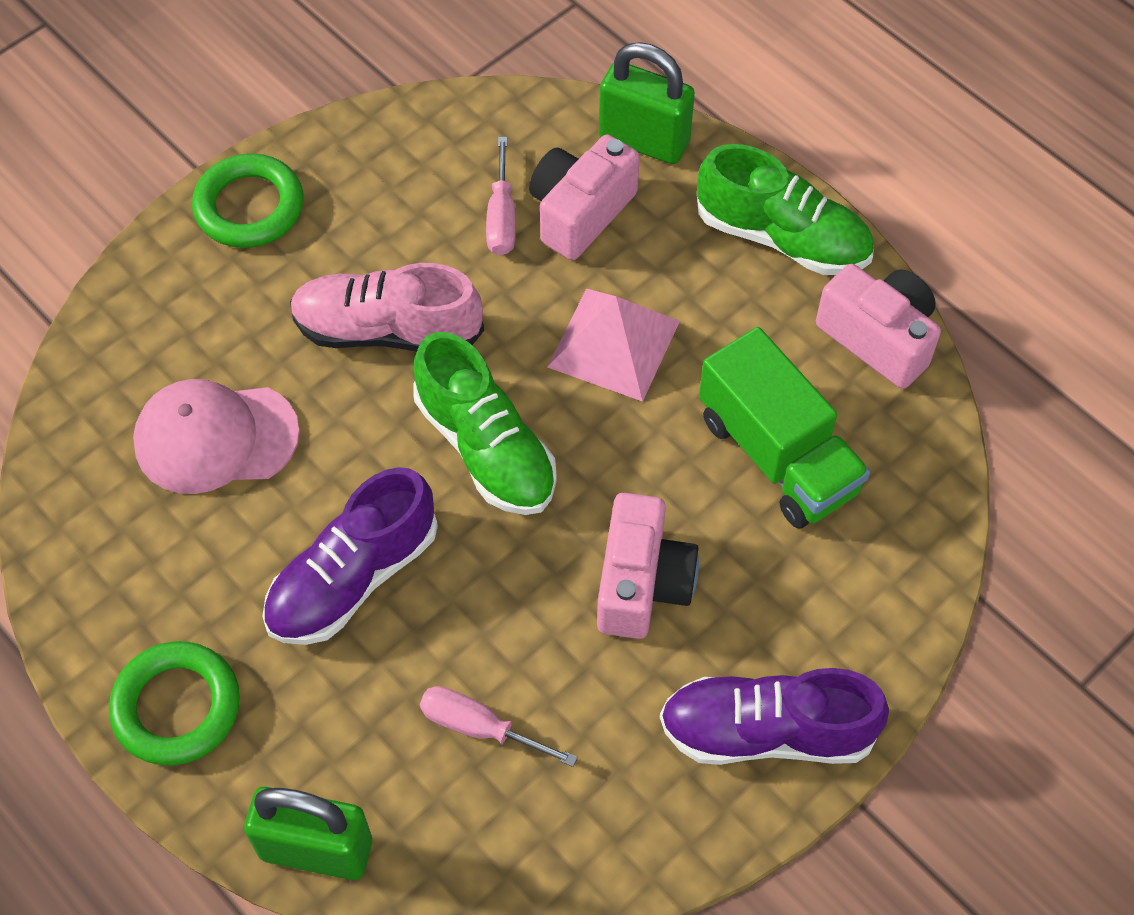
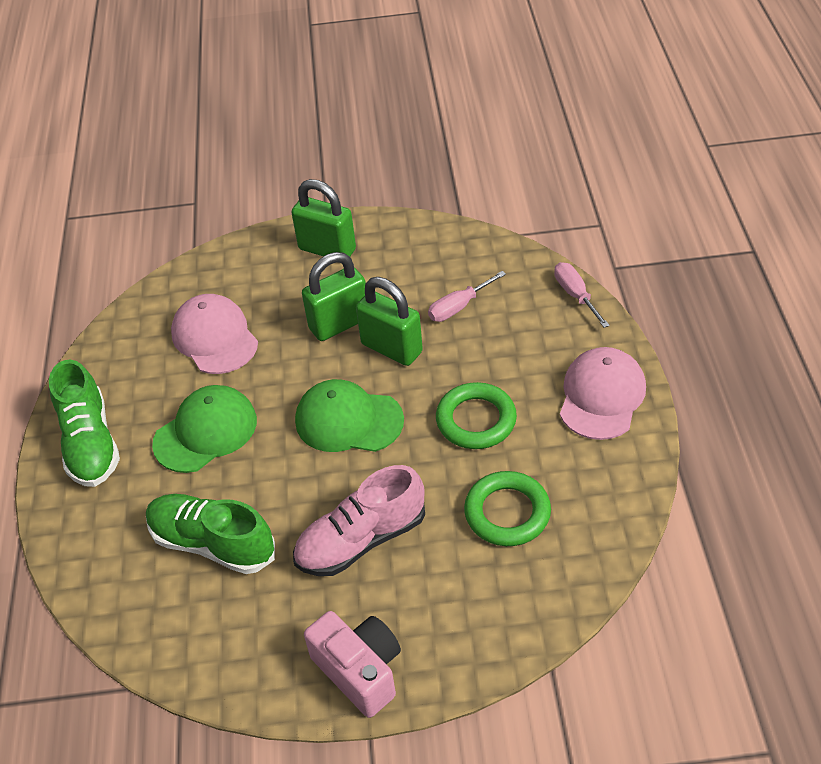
green cap: none = 0 -> [152,385,257,473] [295,379,404,452] = 2
green padlock: [244,787,372,880] [599,42,695,164] = 2 -> [291,179,356,257] [302,252,366,341] [356,277,423,366] = 3
green truck: [699,327,870,528] = 1 -> none = 0
pink camera: [529,134,640,260] [597,493,699,639] [816,264,941,389] = 3 -> [304,611,401,718] = 1
pink cap: [133,379,300,494] = 1 -> [171,294,258,374] [560,347,646,440] = 2
pink pyramid: [547,288,680,402] = 1 -> none = 0
purple shoe: [262,467,438,645] [660,668,889,765] = 2 -> none = 0

